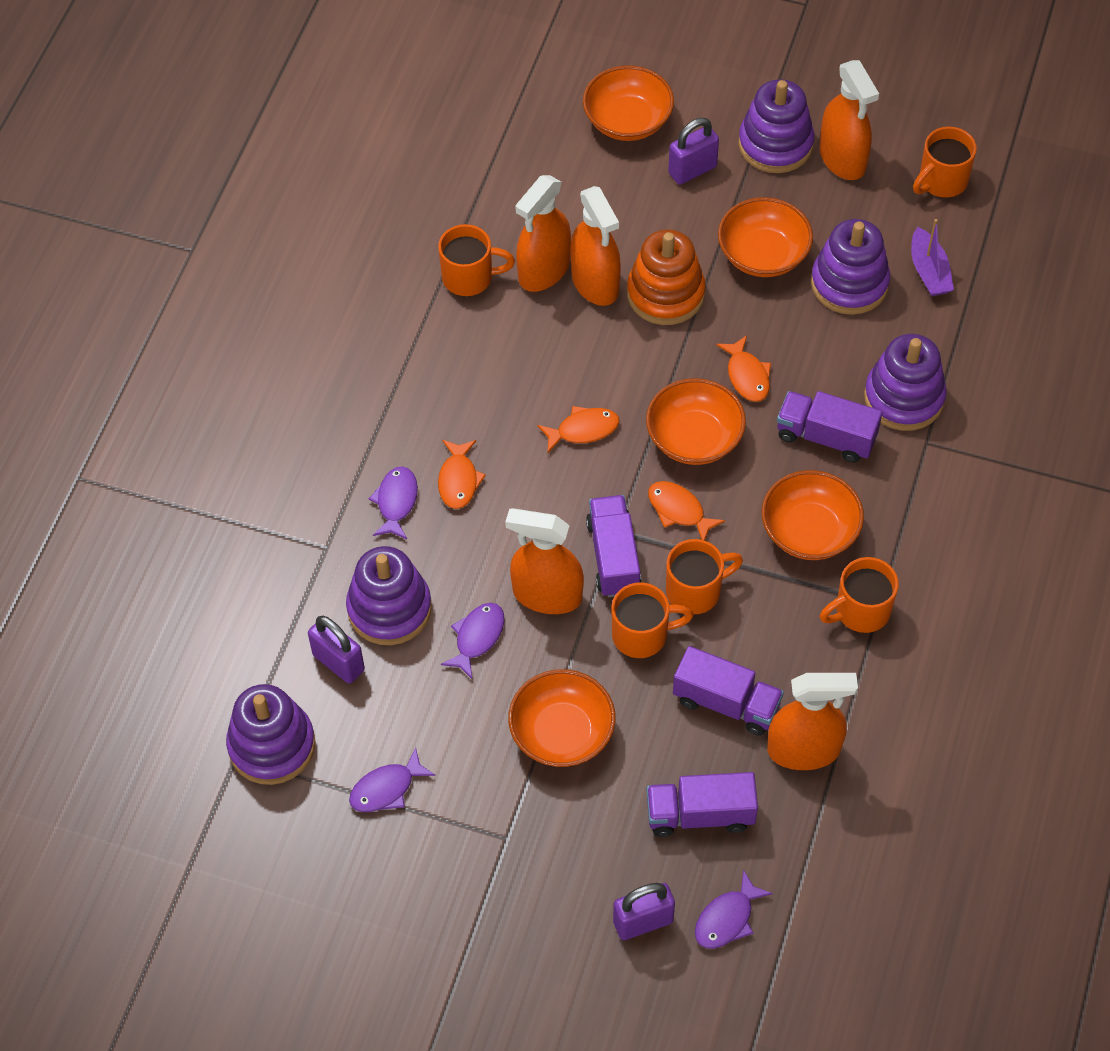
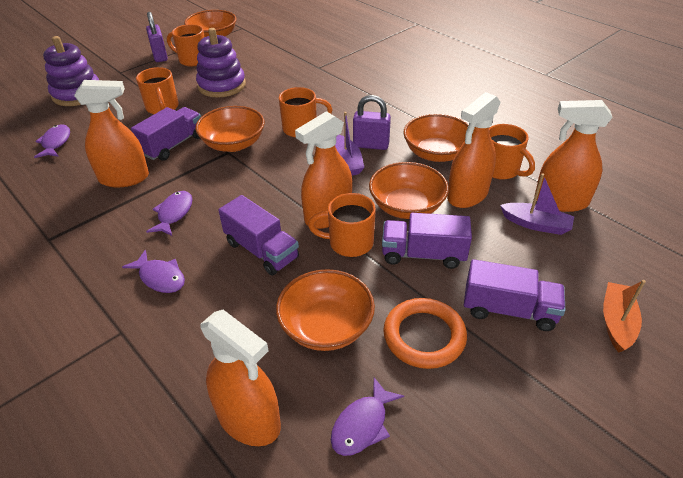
orange boat: none = 0 -> [603,280,646,353] = 1
orange fish: [438,440,486,509] [537,406,620,453] [648,481,725,541] [716,335,771,402] = 4 -> none = 0
orange ring: none = 0 -> [383,298,467,369] = 1
orange stacking toy: [627,230,706,325] = 1 -> none = 0
purple boat: [911,219,954,296] = 1 -> [335,112,365,175] [500,173,574,235] = 2
purple padlock: [308,616,365,684] [613,883,675,940] [668,118,719,185] = 3 -> [146,12,168,62] [353,95,391,150] = 2
purple stacking toy: [226,684,316,785] [346,546,432,645] [738,79,814,173] [811,219,890,315] [864,334,947,431] = 5 -> [43,36,99,106] [196,28,246,97] = 2

